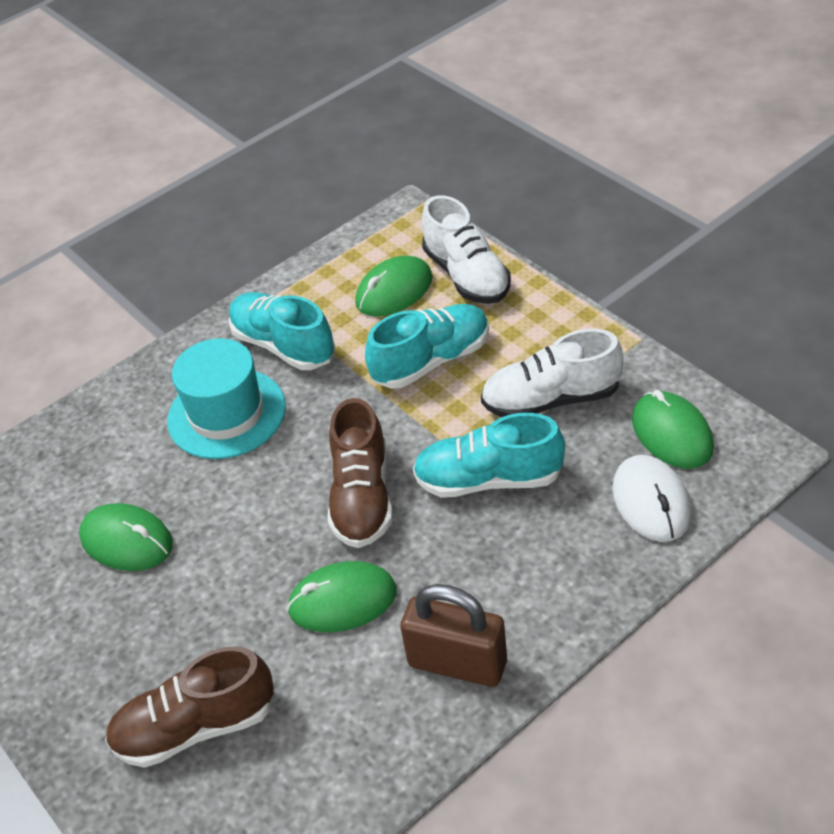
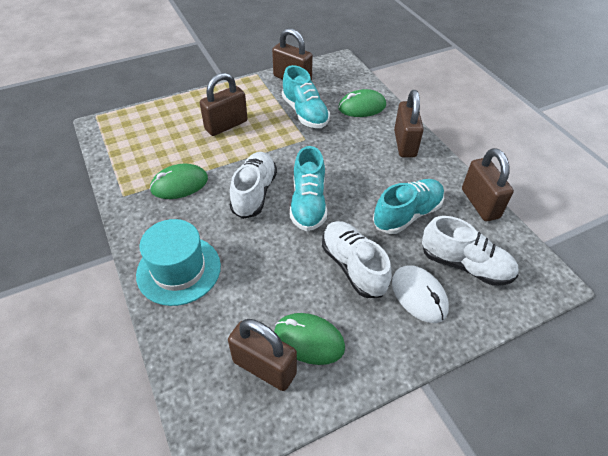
brown padlock: [400,584,507,687] = 1 -> [200,73,248,136] [228,319,297,391] [272,28,313,81] [394,90,424,157] [462,148,514,221] = 5
brown shoe: [105,646,274,768] [328,398,392,548] = 2 -> none = 0
green mouse: [79,503,173,571] [287,561,397,632] [355,256,432,317] [632,390,714,469] = 4 -> [150,164,208,199] [274,313,345,365] [338,89,386,117] = 3
white shoe: [422,195,511,304] [481,329,624,417] = 2 -> [230,152,277,219] [322,221,392,298] [422,216,519,286] = 3

